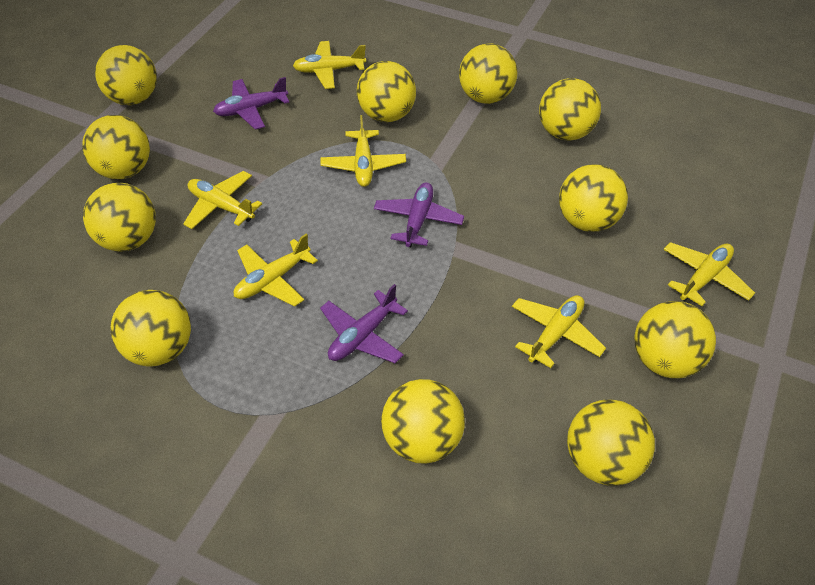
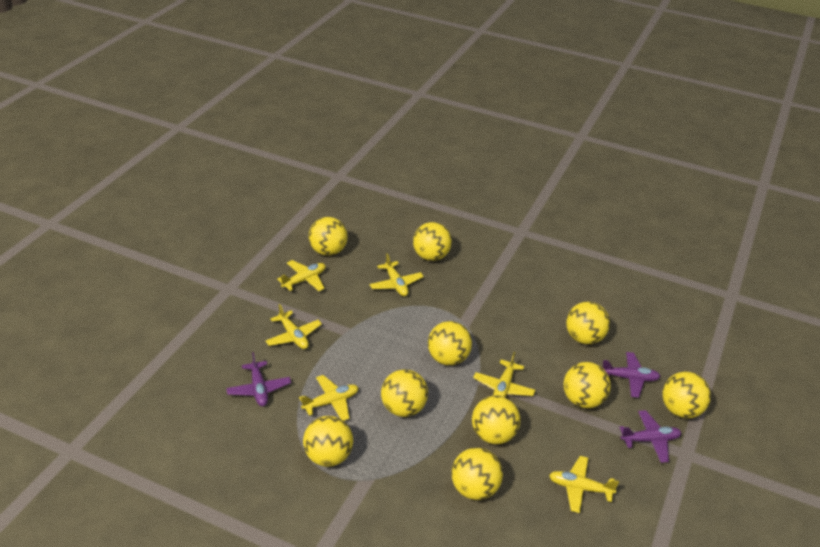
yellow ball: [82,115,150,179] [83,183,156,252] [95,45,157,105] [111,290,191,366] [357,61,416,122] [381,379,465,464] [459,43,518,104] [539,78,601,140] [559,164,628,232] [567,399,655,486] [634,301,716,379] = 11 -> [303,416,353,467] [309,217,348,256] [381,369,428,417] [413,222,452,261] [428,321,472,366] [451,448,503,500] [472,395,520,444] [563,362,611,408] [566,302,610,344] [662,371,711,418] = 10

